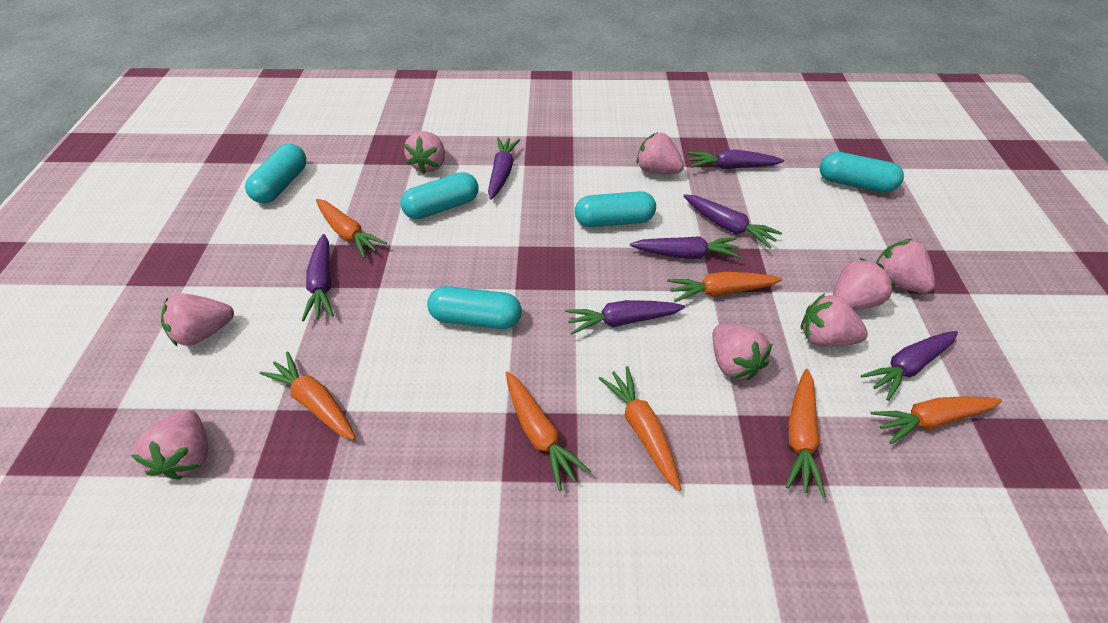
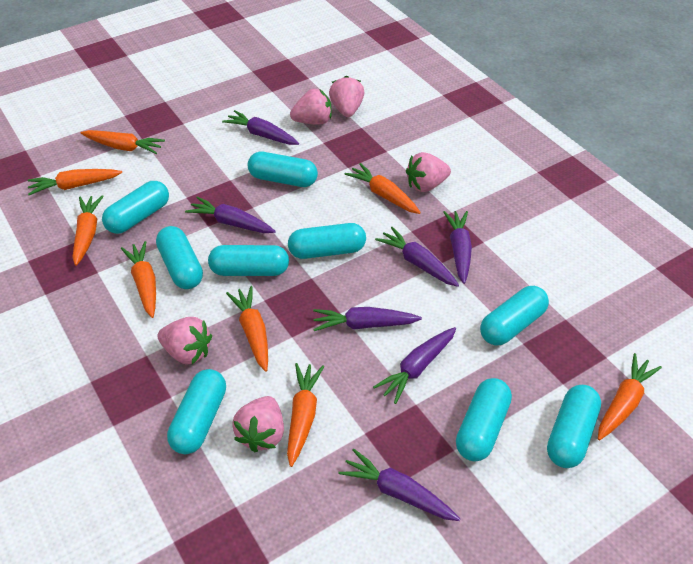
orange carrot: [260,351,355,440] [316,199,387,258] [506,371,591,491] [598,366,681,491] [667,272,782,302] [786,369,826,497] [871,396,1002,444] = 7 -> [28,169,122,195] [72,195,104,266] [81,130,165,154] [121,241,156,318] [226,286,268,372] [287,363,324,467] [345,163,421,214] [598,353,662,440] = 8
pink strawberry: [131,410,208,480] [161,293,234,346] [404,131,445,174] [636,132,684,174] [712,324,773,380] [801,293,868,347] [833,258,896,310] [876,239,935,293] = 8 -> [158,317,212,365] [232,396,284,452] [290,89,332,125] [329,76,364,117] [406,152,451,192] = 5
turquoise capsule: [245,144,307,203] [400,172,478,219] [427,286,522,329] [575,191,656,227] [820,152,904,193] = 5 -> [102,181,169,234] [156,226,203,289] [167,369,226,454] [208,245,289,276] [248,152,318,187] [288,223,366,259] [456,378,512,461] [480,286,549,345] [547,385,601,468] = 9

